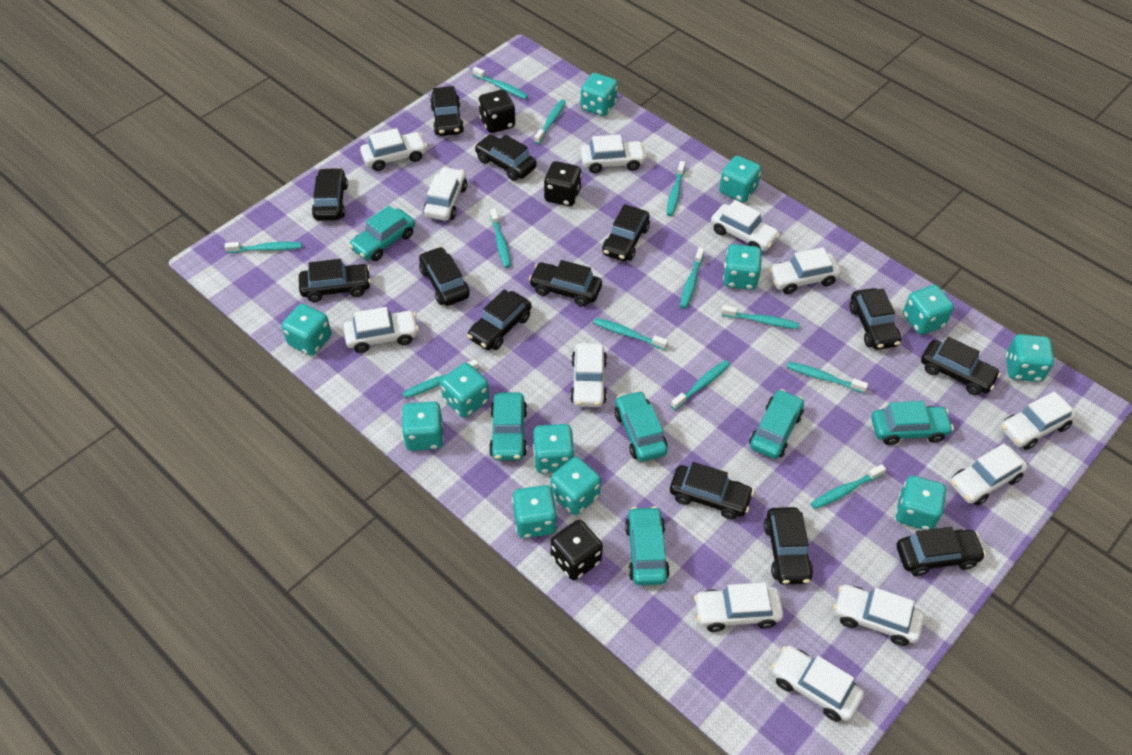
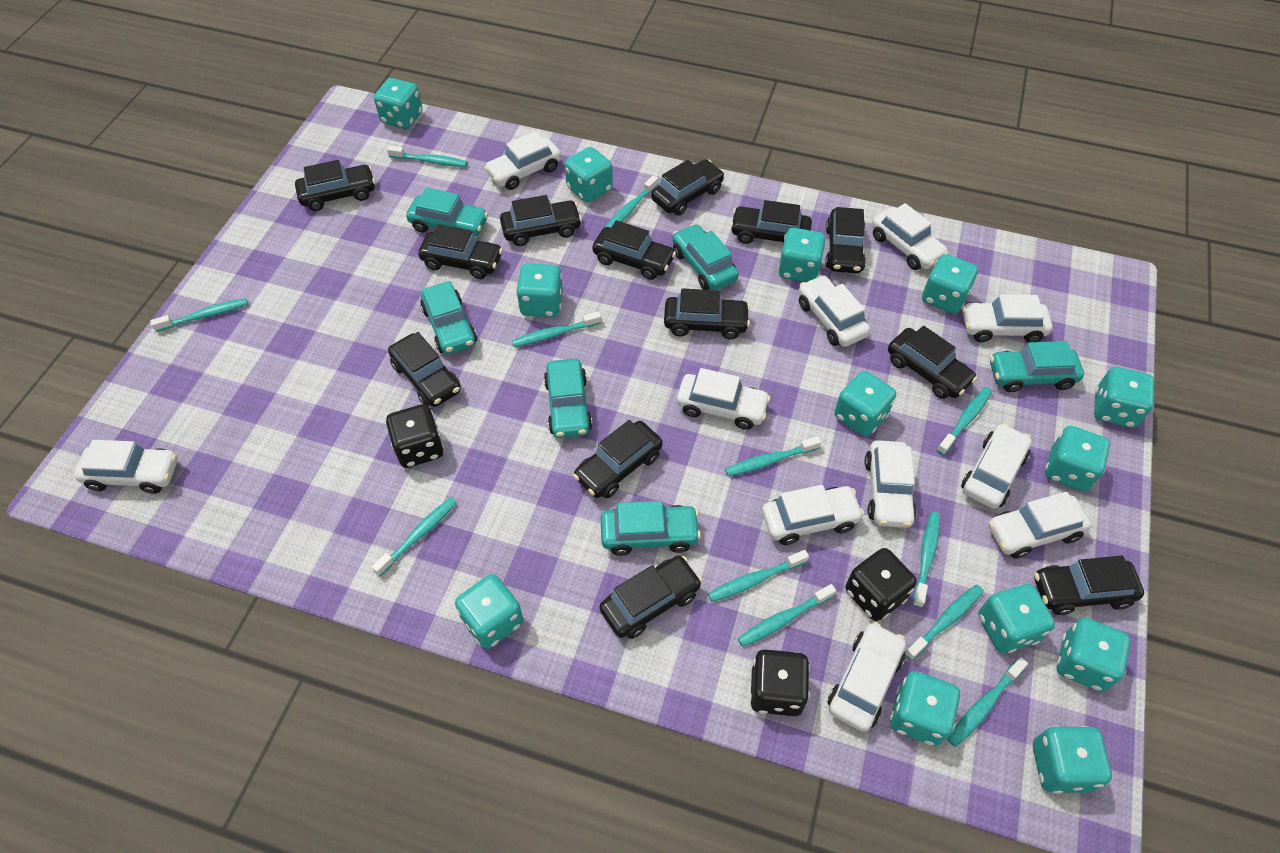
turquoise dice: [282,304,331,356] [402,401,444,451] [440,363,489,418] [512,485,557,538] [533,424,575,474] [550,457,601,515] [580,73,618,116] [719,156,761,202] [723,244,762,290] [895,476,947,530] [903,285,954,335] [1006,334,1054,382] = 12 -> [374,78,423,129] [455,574,523,649] [516,263,563,317] [565,147,613,203] [778,228,826,282] [834,371,896,436] [890,671,960,746] [922,254,978,314] [979,584,1055,653] [1033,726,1112,794] [1045,426,1110,491] [1057,618,1131,691] [1094,367,1155,428] = 13
white car: [343,307,419,353] [360,128,427,171] [423,167,467,221] [570,343,607,407] [580,135,647,173] [694,582,783,632] [711,200,780,251] [768,247,841,294] [771,646,864,722] [834,584,924,646] [950,444,1028,506] [1001,391,1077,450] = 12 -> [74,440,178,494] [484,131,561,190] [677,368,771,430] [762,485,864,545] [798,275,870,347] [828,622,906,732] [864,440,917,528] [872,203,949,270] [961,423,1032,509] [962,294,1053,343] [988,492,1092,559] = 11

